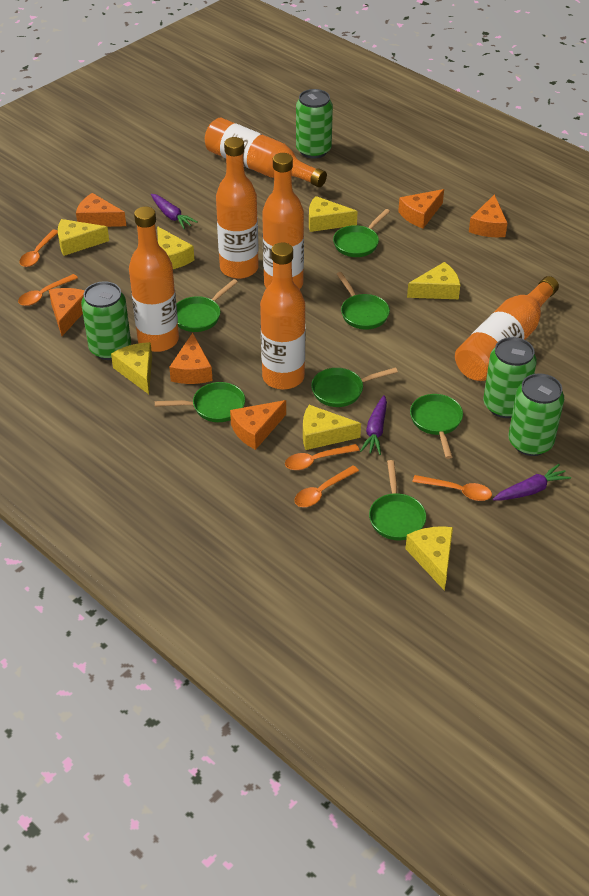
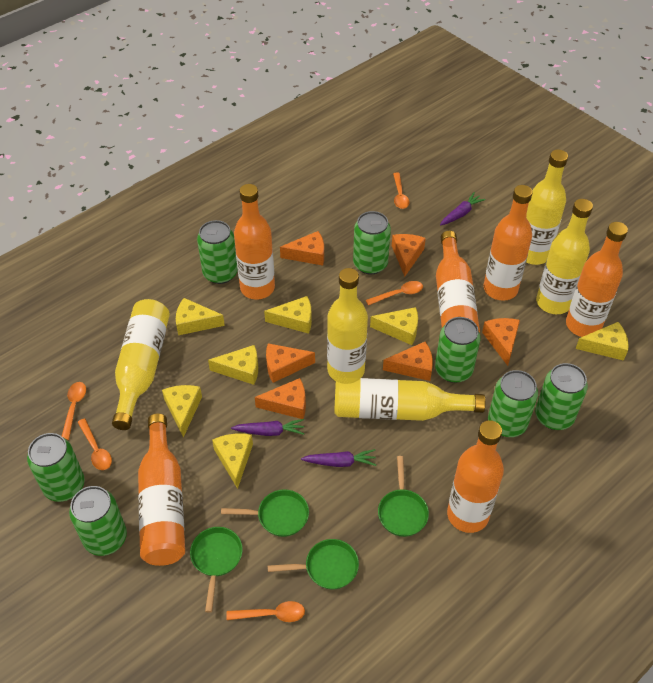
green can: [81,281,131,360] [296,89,333,158] [483,337,537,418] [509,373,564,456] = 4 -> [27,433,85,502] [69,486,127,556] [197,220,238,284] [353,211,391,275] [435,317,481,383] [488,370,538,437] [535,363,588,430] = 7
green pan: [155,382,245,422] [176,279,238,332] [311,367,398,407] [333,209,390,257] [337,272,390,329] [369,460,426,540] [410,394,463,459] = 7 -> [190,527,243,613] [221,489,309,537] [268,539,359,589] [378,456,429,537] = 4
yellow bottle: none = 0 -> [112,299,170,430] [327,268,368,381] [334,377,486,421] [526,150,568,265] [536,199,593,314] = 5

